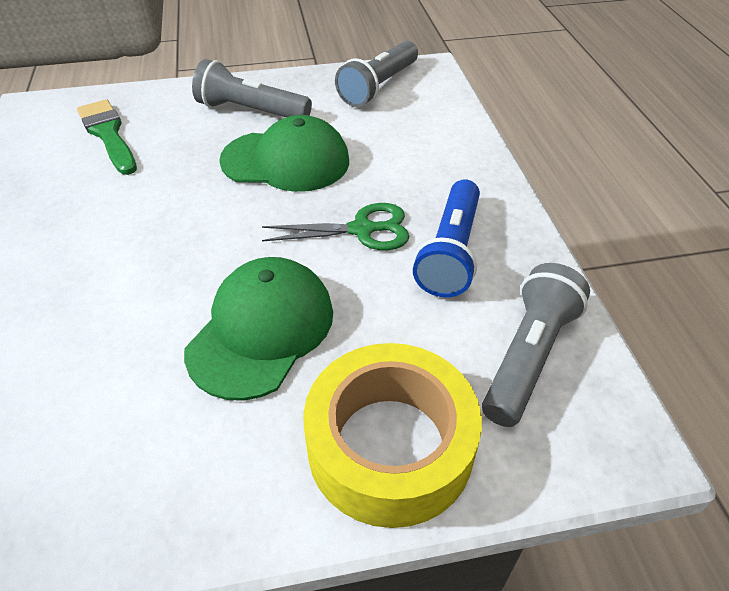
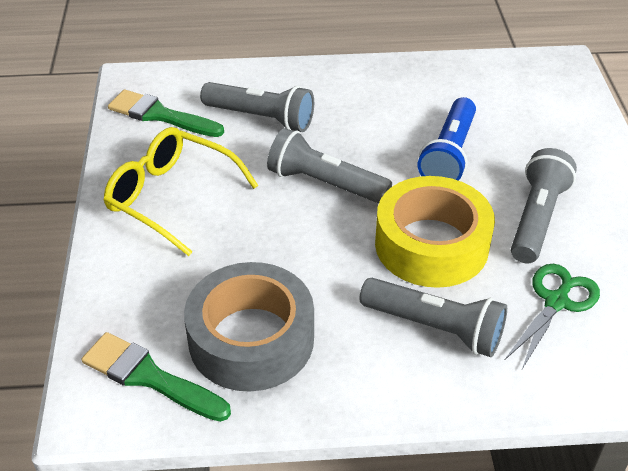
green brush: [77,99,137,175] = 1 -> [81,332,231,422] [108,90,224,137] = 2
green cap: [184,257,333,401] [219,115,349,192] = 2 -> none = 0
grey flashlight: [192,59,312,117] [335,41,418,107] [482,263,590,427] = 3 -> [200,82,314,132] [267,128,392,203] [359,278,507,357] [511,148,577,263] = 4
grey tape: none = 0 -> [184,262,314,392] = 1
yellow glasses: none = 0 -> [103,127,258,256] = 1

